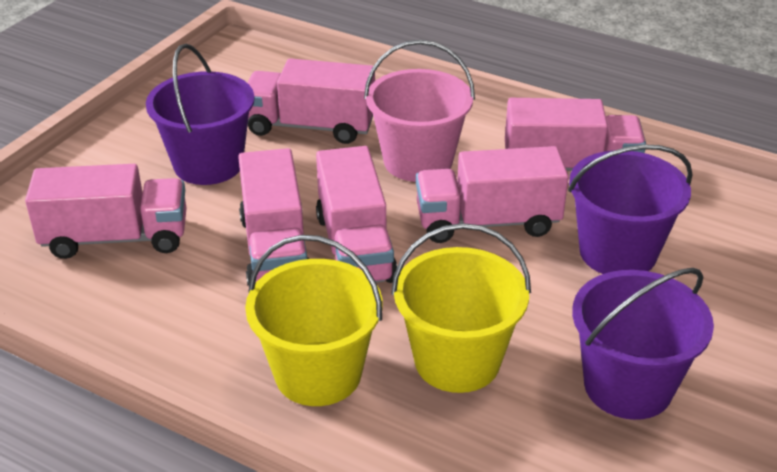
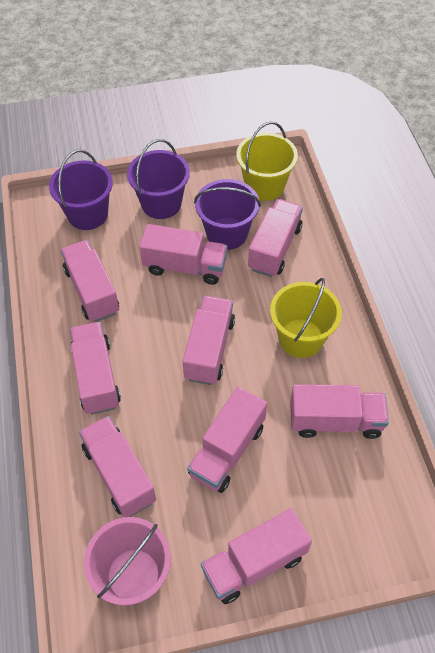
pink truck: [25,164,186,259] [238,148,309,286] [247,58,375,144] [316,146,397,283] [416,146,569,243] [505,98,646,171] = 6 -> [61,240,119,322] [70,322,121,415] [79,416,156,517] [140,224,227,285] [183,296,235,385] [187,387,267,493] [201,508,312,604] [248,199,303,277] [290,384,389,439] = 9

